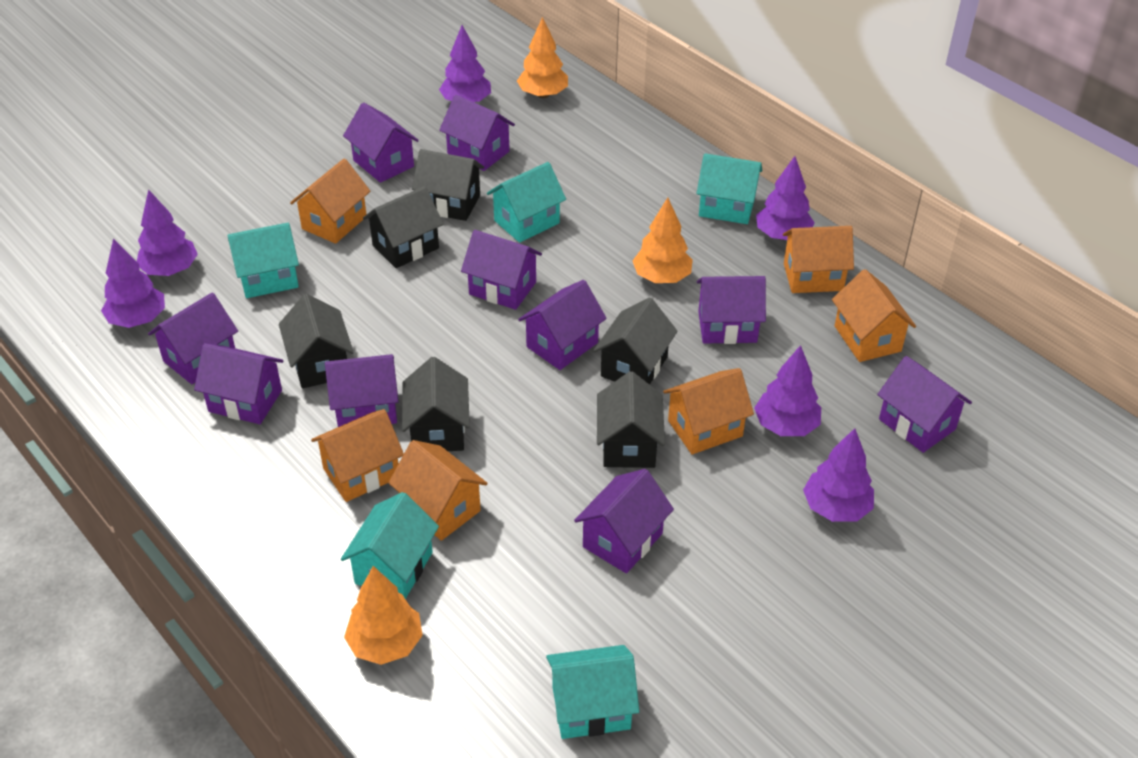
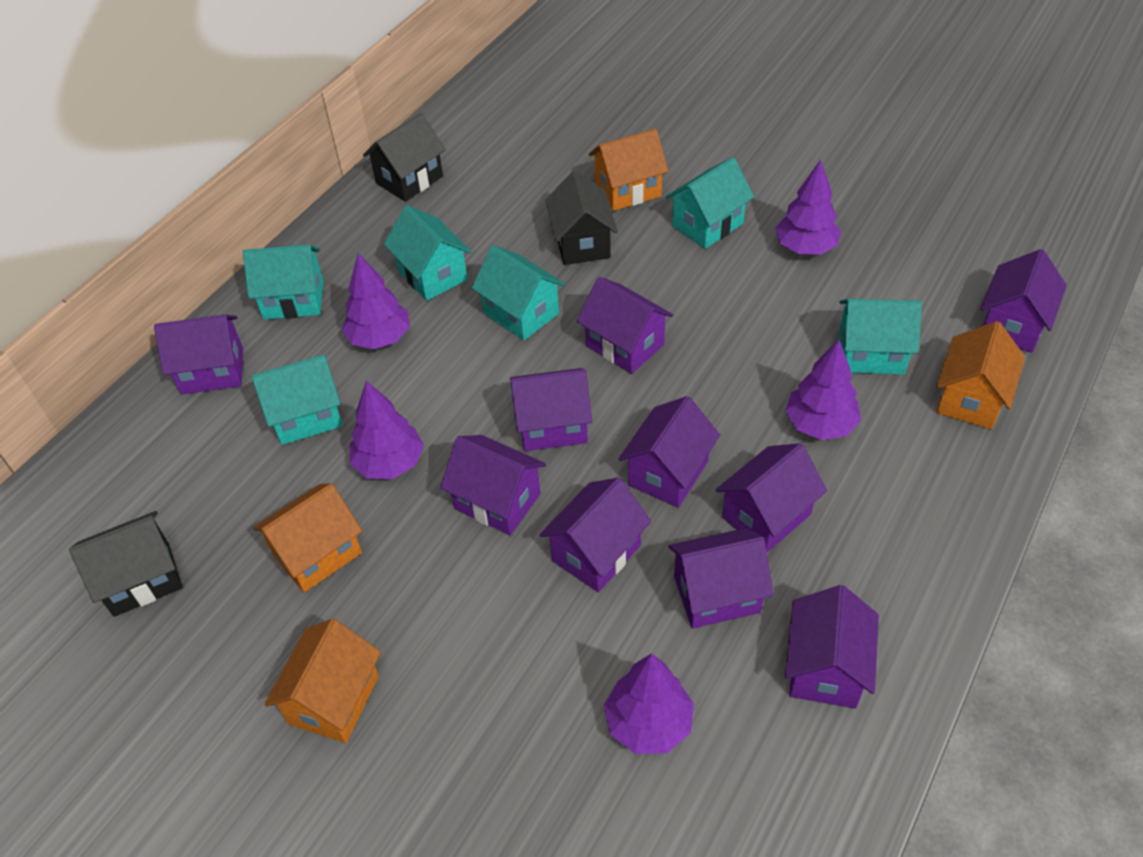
black house: [279,294,354,388] [363,186,444,268] [402,357,470,451] [412,149,484,221] [593,297,678,385] [597,371,665,468] = 6 -> [69,511,183,617] [363,113,446,202] [545,170,618,265] = 3
orange house: [290,159,370,244] [311,409,404,502] [388,440,488,541] [663,368,754,454] [783,226,854,293] [832,269,916,362] = 6 -> [253,483,362,593] [264,619,381,743] [589,129,669,211] [936,321,1025,430] = 4
orange tree: [344,566,423,665] [517,17,568,98] [633,197,693,283] = 3 -> none = 0
purple tree: [101,239,165,328] [137,189,198,276] [439,25,491,102] [754,345,821,436] [756,156,815,240] [803,428,874,522] = 6 -> [342,253,410,349] [350,381,424,479] [604,653,694,754] [775,160,841,255] [785,340,861,440] = 5
turquoise house: [227,223,299,298] [341,492,439,599] [487,162,566,243] [546,645,639,739] [696,153,762,224] = 5 -> [243,244,324,320] [251,354,343,445] [384,205,472,301] [472,245,565,341] [666,157,754,249] [839,299,922,375] = 6

